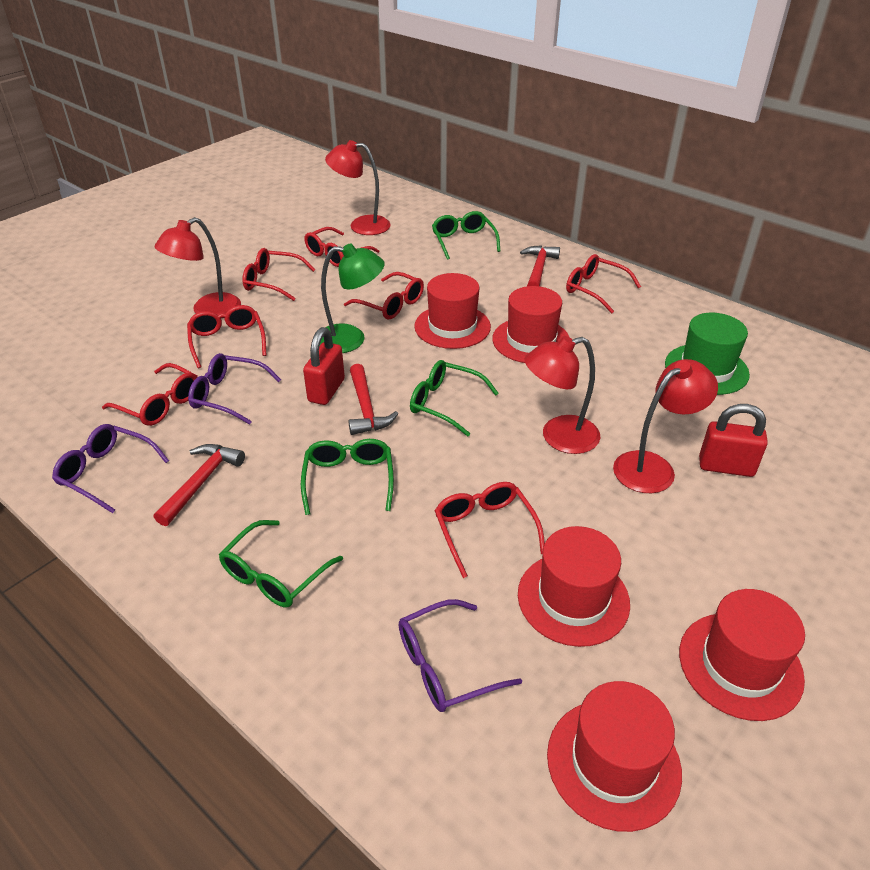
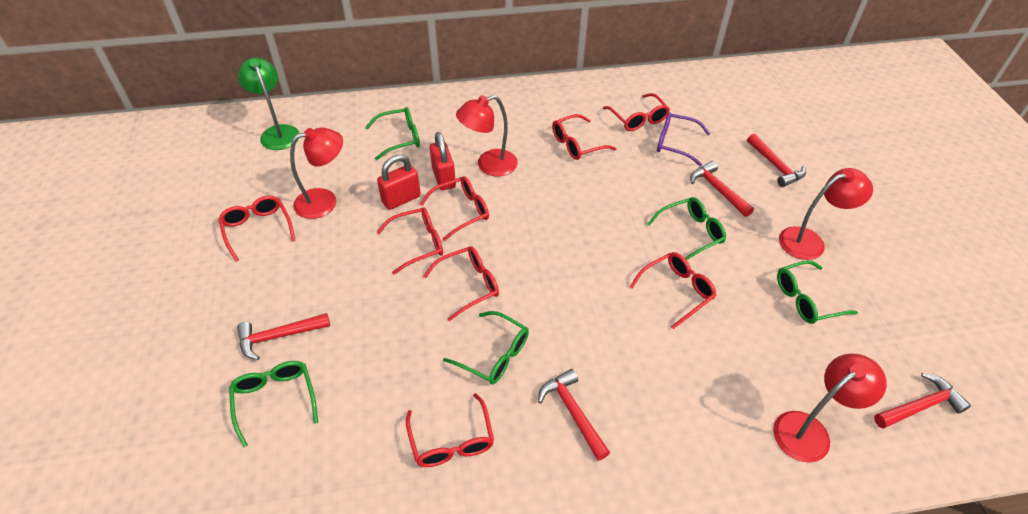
green glasses: [219,520,343,608] [301,439,394,515] [410,360,499,437] [432,211,500,260] = 4 -> [229,361,318,447] [365,107,420,160] [443,311,529,384] [648,197,726,260] [777,260,858,324] = 5
green hat: [665,313,750,395] = 1 -> none = 0
purple glasses: [52,424,169,513] [188,353,281,425] [399,599,522,712] = 3 -> [657,112,710,166] = 1
red glasses: [102,363,198,426] [187,305,266,368] [242,248,316,301] [304,227,379,267] [344,272,424,319] [434,482,545,578] [566,254,641,314] = 7 -> [218,196,296,262] [377,207,443,275] [406,393,494,467] [420,176,489,241] [423,246,499,321] [552,114,617,160] [603,93,670,131] [630,252,717,329] = 8
red hammer: [154,444,245,526] [348,364,398,435] [520,245,560,286] = 3 -> [237,313,330,360] [538,369,610,461] [690,161,754,217] [747,134,806,187] [874,373,971,429] = 5
red hat: [414,273,491,349] [492,286,569,363] [518,526,630,647] [547,681,682,832] [679,589,805,721] = 5 -> none = 0

